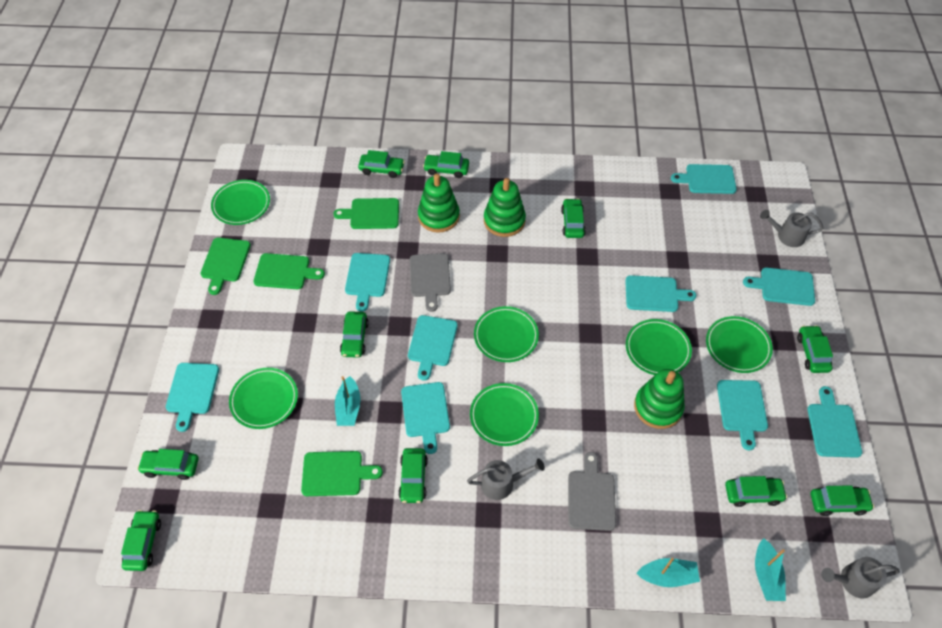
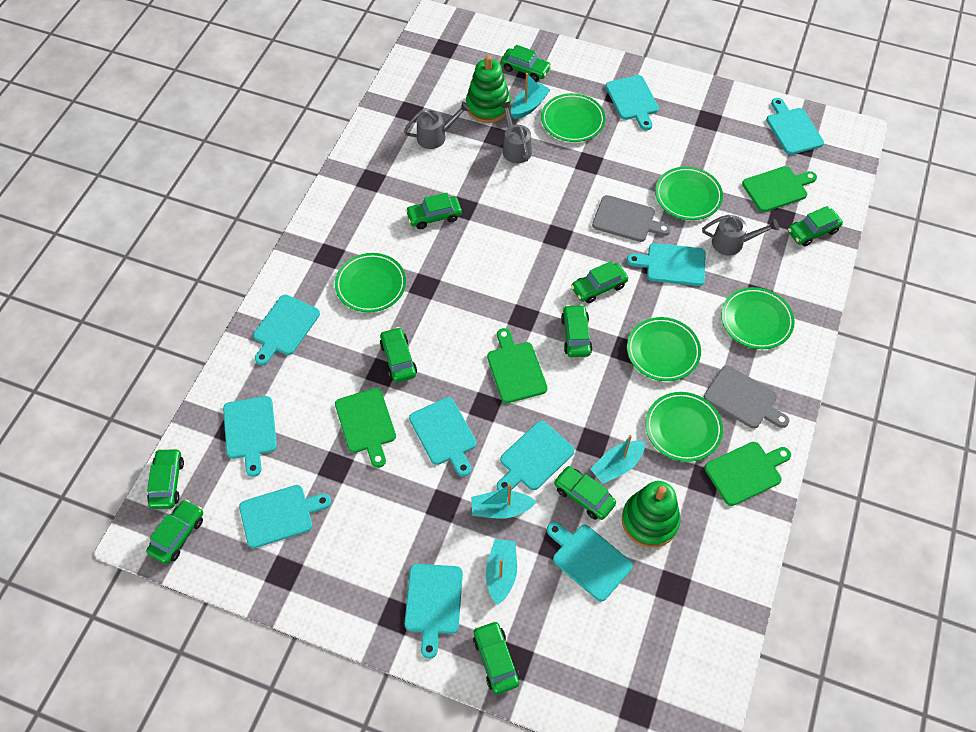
green stacking toy: [418,174,460,233] [484,178,526,237] [634,369,685,429] = 3 -> [466,55,511,123] [622,481,681,548] = 2
turquoise boat: [335,376,361,426] [636,558,700,587] [755,538,786,601] = 3 -> [471,484,536,519] [486,539,517,605] [511,73,550,119] [590,435,645,484] = 4
turquoise cutting board: [166,363,219,432] [345,253,390,312] [401,382,450,454] [408,315,458,381] [625,275,696,312] [671,164,737,194] [717,380,768,451] [743,268,815,306] [807,386,862,458] = 9 -> [223,396,277,477] [239,485,331,548] [253,295,320,365] [404,564,463,659] [409,397,476,477] [496,421,575,491] [547,522,633,601] [606,75,659,130] [627,243,706,286] [767,98,824,155] = 10

